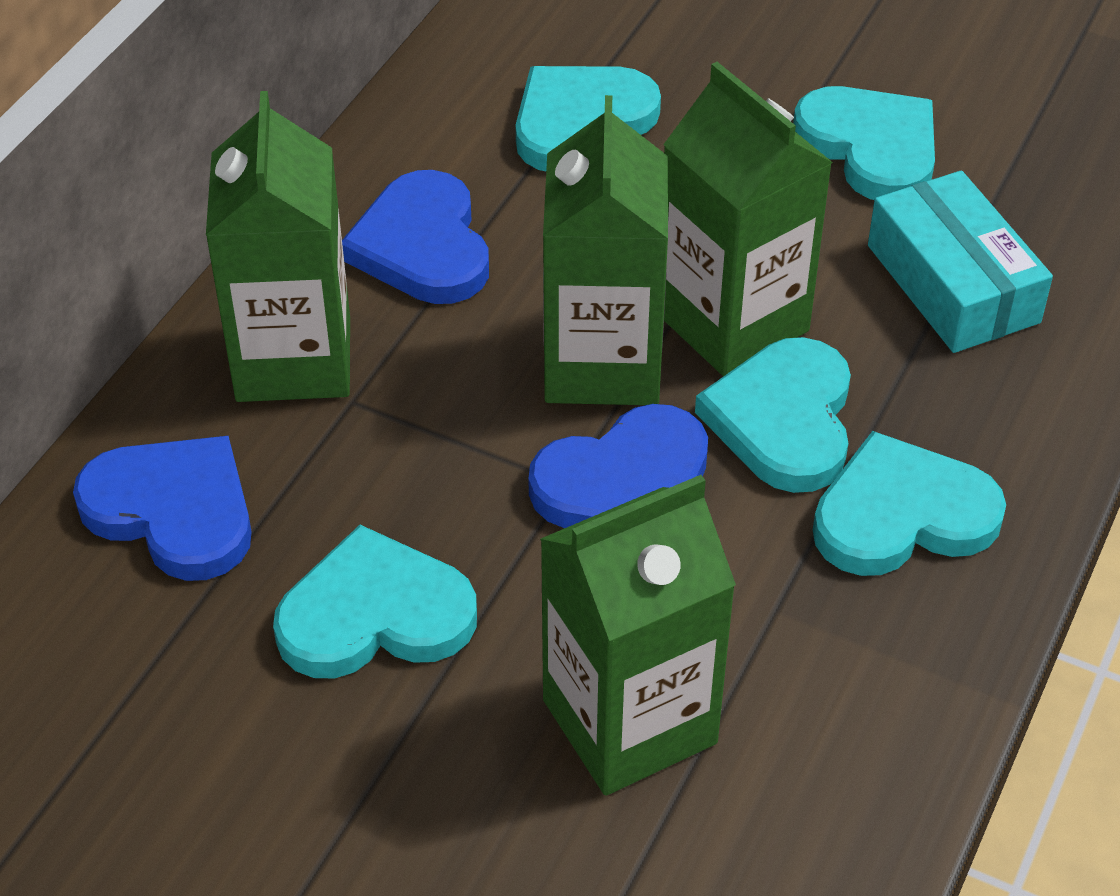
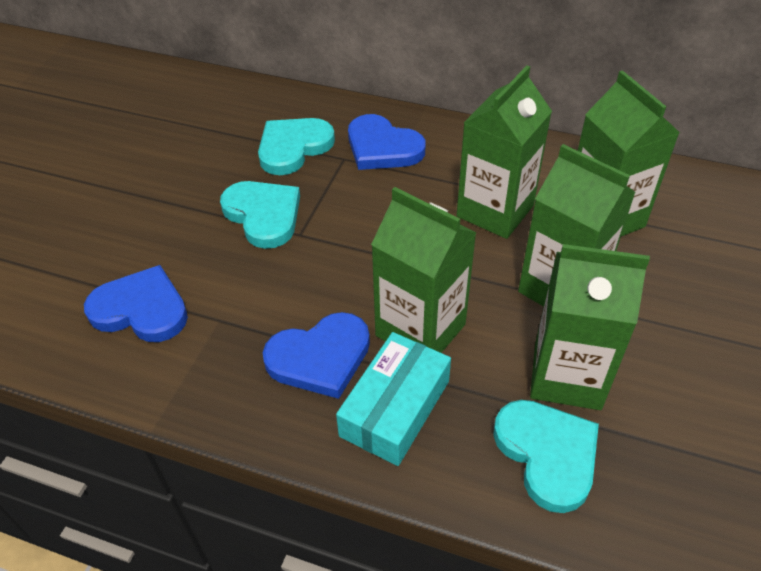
green carton: [206,91,350,402] [540,475,736,796] [543,95,668,405] [663,62,833,376] = 4 -> [371,187,477,353] [457,66,552,239] [518,144,636,307] [530,244,650,410] [578,70,680,236] = 5
turquoise heart: [273,525,477,678] [516,66,661,171] [695,337,851,493] [793,86,935,200] [813,431,1006,576] = 5 -> [220,181,300,249] [258,118,335,175] [493,400,599,513] = 3

